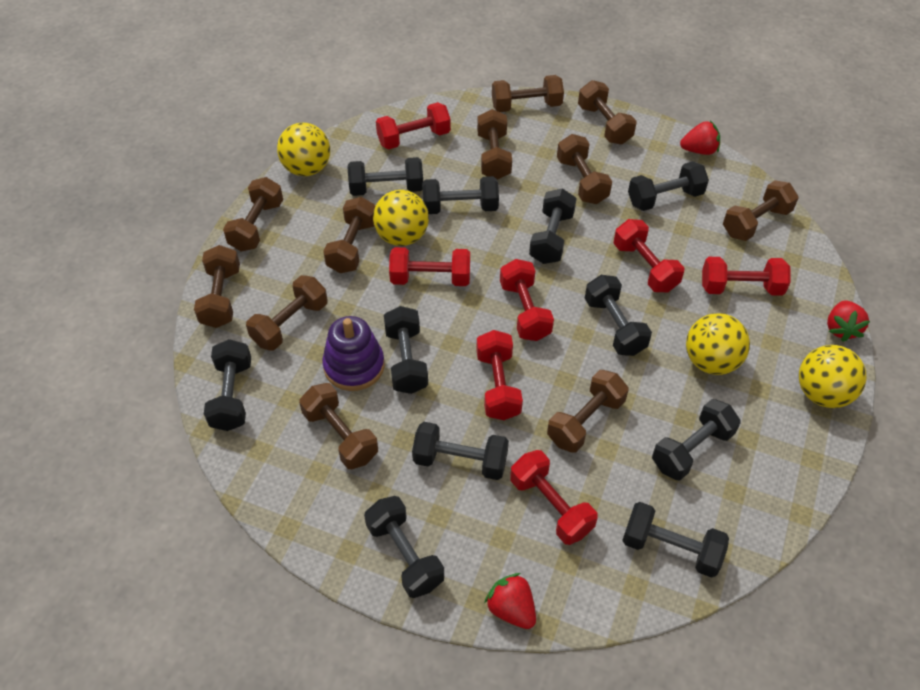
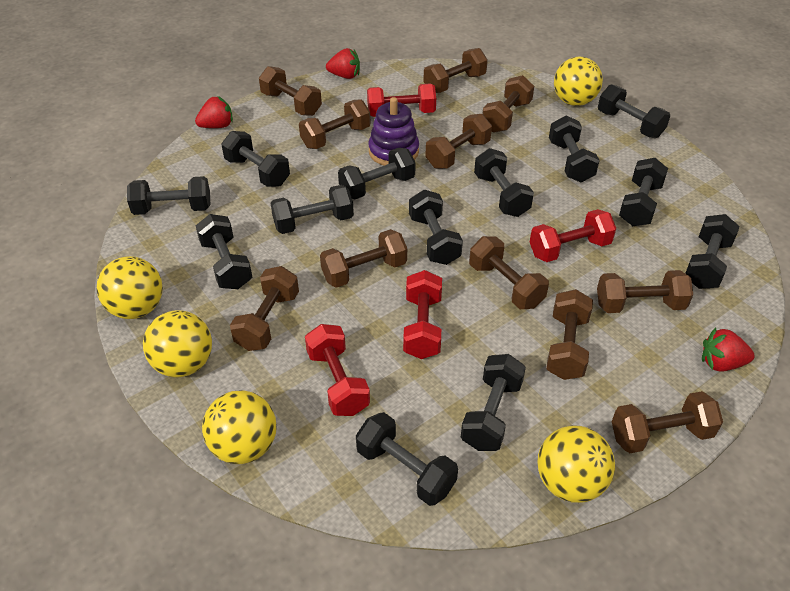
black dumbbell: [204,339,251,431] [348,157,423,196] [364,496,444,598] [384,306,428,394] [412,422,509,480] [422,176,499,214] [529,188,576,264] [585,275,652,356] [622,502,729,578] [628,162,709,211] [652,399,740,481] = 11 -> [127,176,210,215] [196,214,252,289] [221,131,290,187] [271,185,354,234] [338,148,416,199] [356,412,458,506] [409,190,463,265] [461,354,526,451] [474,148,534,217] [549,116,600,182] [598,84,670,138] [619,158,668,226] [685,214,740,289] = 13
red dumbbell: [376,102,451,149] [389,247,470,286] [476,330,523,420] [500,259,554,341] [510,450,598,545] [613,219,684,292] [702,257,791,296] = 7 -> [305,324,370,416] [367,83,436,117] [403,270,442,359] [530,209,616,262] = 4
yellow ball: [277,123,330,176] [373,190,429,246] [686,313,750,375] [799,345,867,408] = 4 -> [97,256,163,319] [143,310,212,377] [202,390,277,464] [538,425,615,503] [554,57,603,106] = 5

